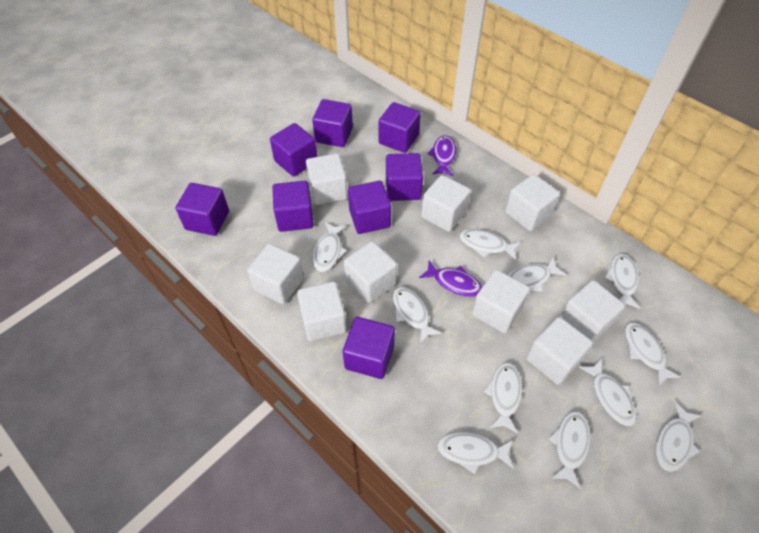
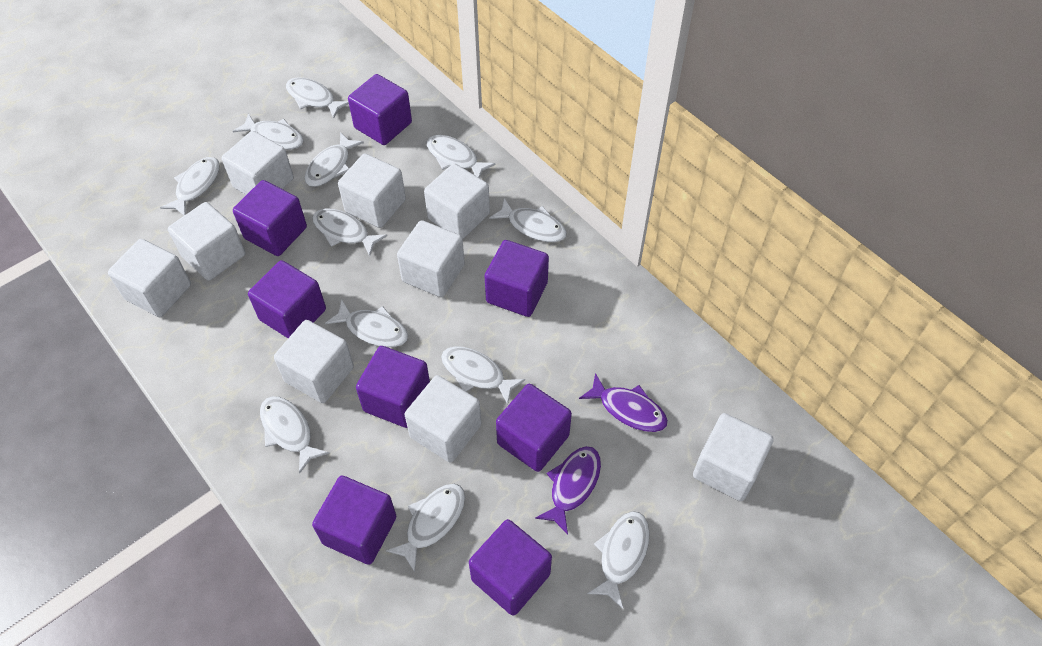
white fish: [313,222,347,272] [393,287,442,344] [437,432,514,474] [459,229,521,260] [484,362,522,433] [508,257,566,292] [549,411,590,489] [579,358,637,426] [604,254,640,309] [625,323,681,387] [655,401,702,472] = 11 -> [160,157,220,216] [233,113,304,150] [260,396,329,474] [286,77,349,119] [304,132,364,187] [312,208,387,256] [325,299,408,347] [386,484,465,572] [427,135,495,178] [441,346,525,405] [489,198,567,242] [587,511,650,609] = 12

